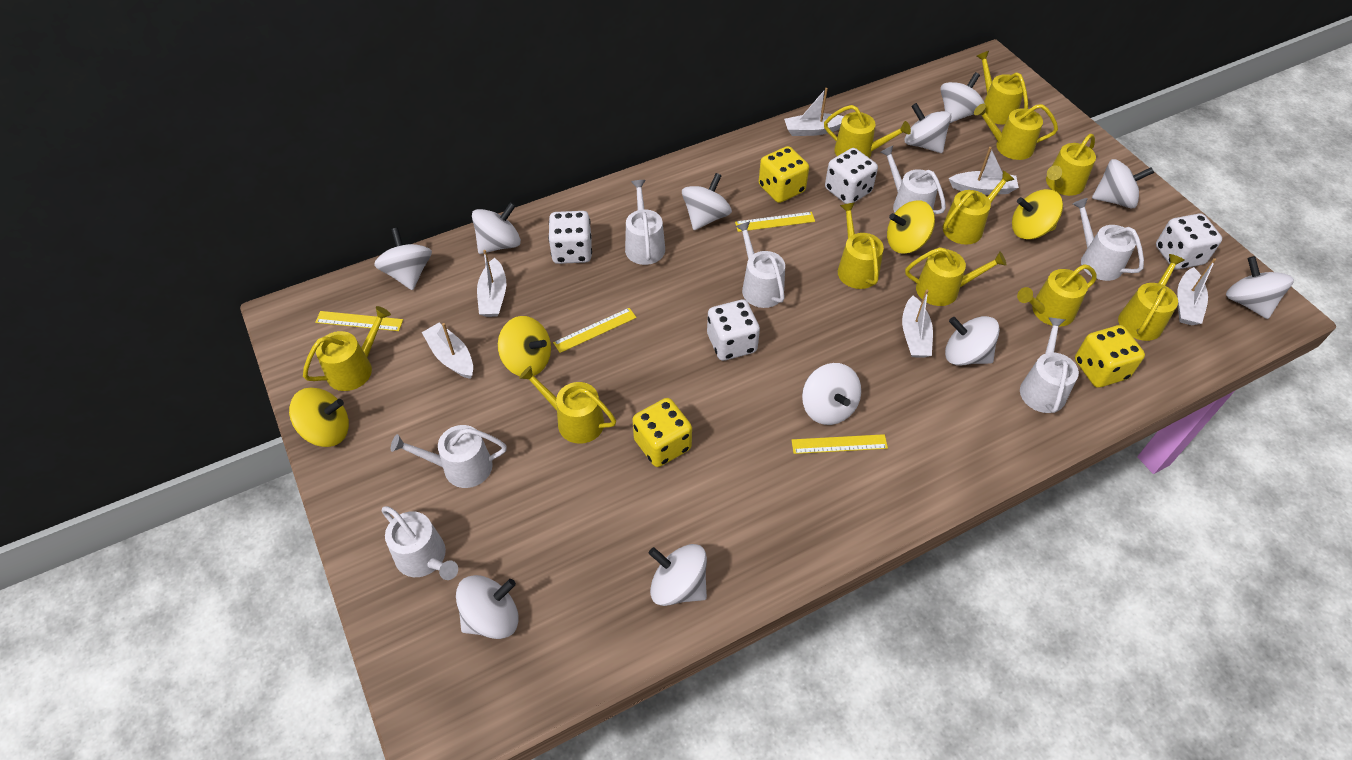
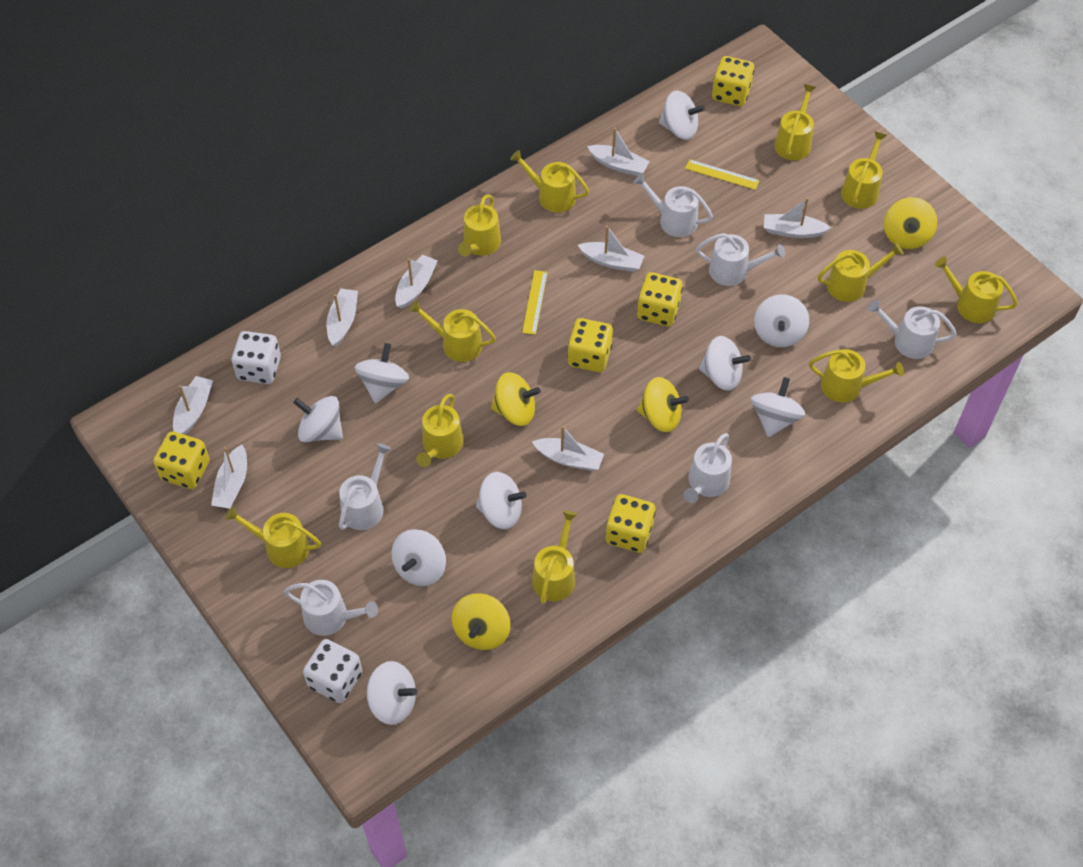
white boat: [422,323,473,379] [477,250,506,317] [784,88,844,136] [902,290,933,358] [949,147,1019,195] [1177,258,1216,325] = 6 -> [173,376,213,435] [211,444,247,509] [327,288,358,347] [395,254,438,309] [532,426,604,471] [578,226,644,272] [587,128,650,176] [764,197,831,238] = 8
white dice: [548,211,592,264] [707,300,760,361] [825,148,878,204] [1156,213,1222,270] = 4 -> [232,331,281,384] [303,639,362,703] = 2
white spinning top: [374,228,432,290] [456,575,519,639] [472,202,521,254] [649,544,707,606] [682,173,732,230] [802,363,861,425] [905,103,952,153] [940,72,985,123] [945,316,1000,365] [1092,159,1154,208] [1226,256,1294,319] = 11 -> [293,396,343,442] [354,343,409,404] [367,661,417,725] [392,529,446,586] [476,472,527,529] [659,91,705,140] [699,336,751,391] [751,377,805,437] [754,294,809,347] = 9
white watering can: [382,506,458,580] [391,425,507,488] [625,180,665,265] [736,221,785,308] [880,146,946,214] [1020,317,1079,413] [1073,198,1144,281] = 7 -> [284,580,378,636] [339,443,392,530] [633,173,713,237] [683,433,732,503] [696,233,785,286] [868,300,957,359] = 6
yellow dice: [633,398,692,467] [759,146,809,203] [1075,325,1145,388] = 3 -> [153,431,210,489] [568,318,613,372] [606,494,656,553] [637,272,683,326] [712,56,754,106] = 5
yellow ruler: [315,311,403,331] [553,308,637,353] [735,212,815,232] [791,434,888,454] = 4 -> [522,270,548,335] [685,159,760,190] = 2

